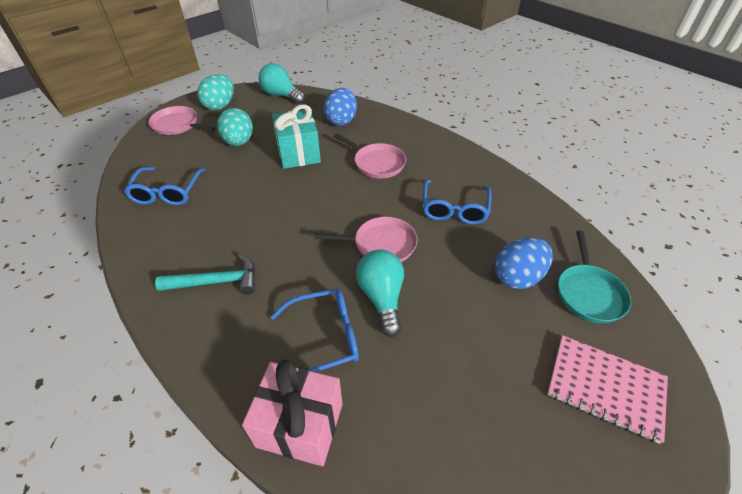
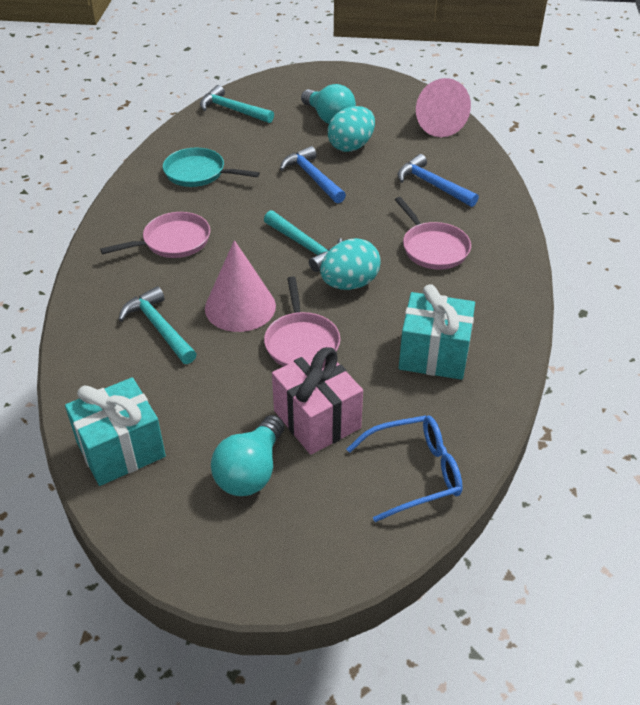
blue egg: [324,88,357,126] [495,238,553,289] = 2 -> none = 0
blue glasses: [124,167,206,205] [270,289,359,372] [422,180,492,224] = 3 -> [347,415,463,522] = 1
blue hammer: none = 0 -> [280,146,346,203] [398,154,479,207] = 2
pink cone: none = 0 -> [205,240,276,332] [416,78,471,137] = 2
pink notebook: [547,335,668,444] = 1 -> none = 0
turquoise gift: [272,104,321,169] = 1 -> [65,377,166,486] [399,284,475,380] = 2
turquoise hammer: [155,254,255,295] = 1 -> [118,286,197,364] [200,85,274,123] [264,210,343,272] = 3

